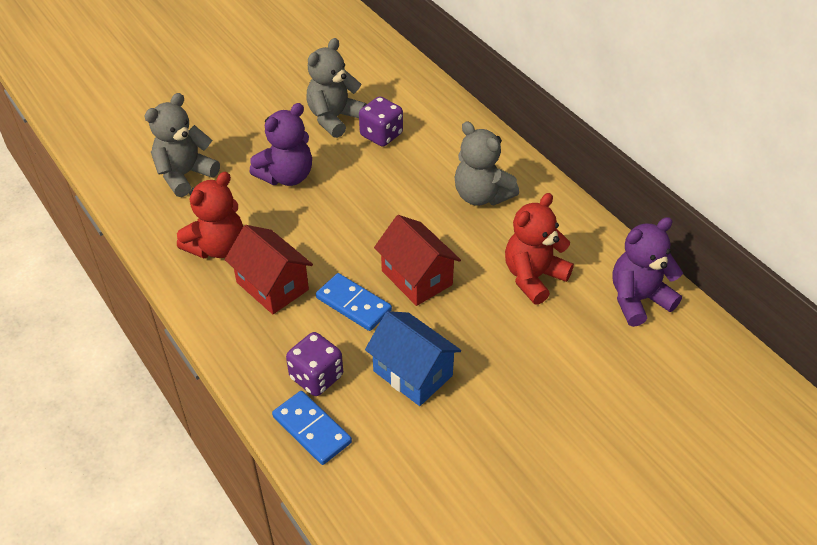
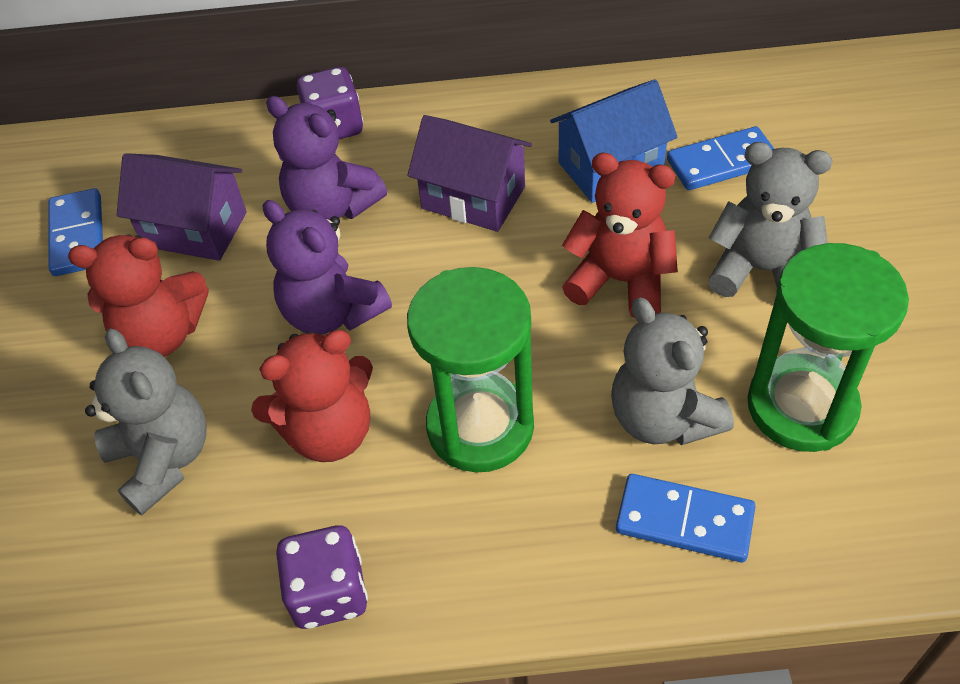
blue domino: [272,391,352,465] [316,273,392,331] = 2 -> [49,188,103,276] [616,474,755,562] [667,126,774,190] = 3
green hourglass: none = 0 -> [407,267,534,472] [747,243,909,452] = 2
purple house: none = 0 -> [117,153,247,261] [407,115,532,232] = 2
red house: [225,225,313,314] [374,215,461,306] = 2 -> none = 0
red teddy bear: [177,172,243,259] [505,193,574,305] = 2 -> [68,235,209,357] [251,330,373,462] [562,153,678,318] = 3

